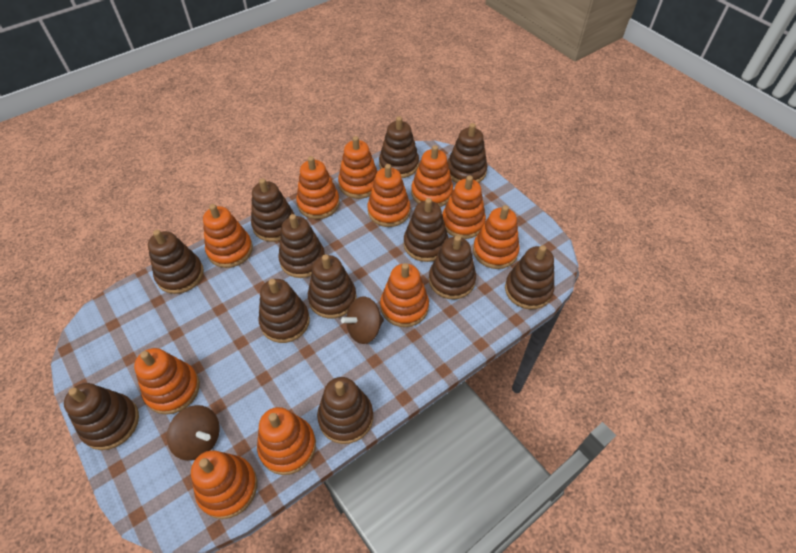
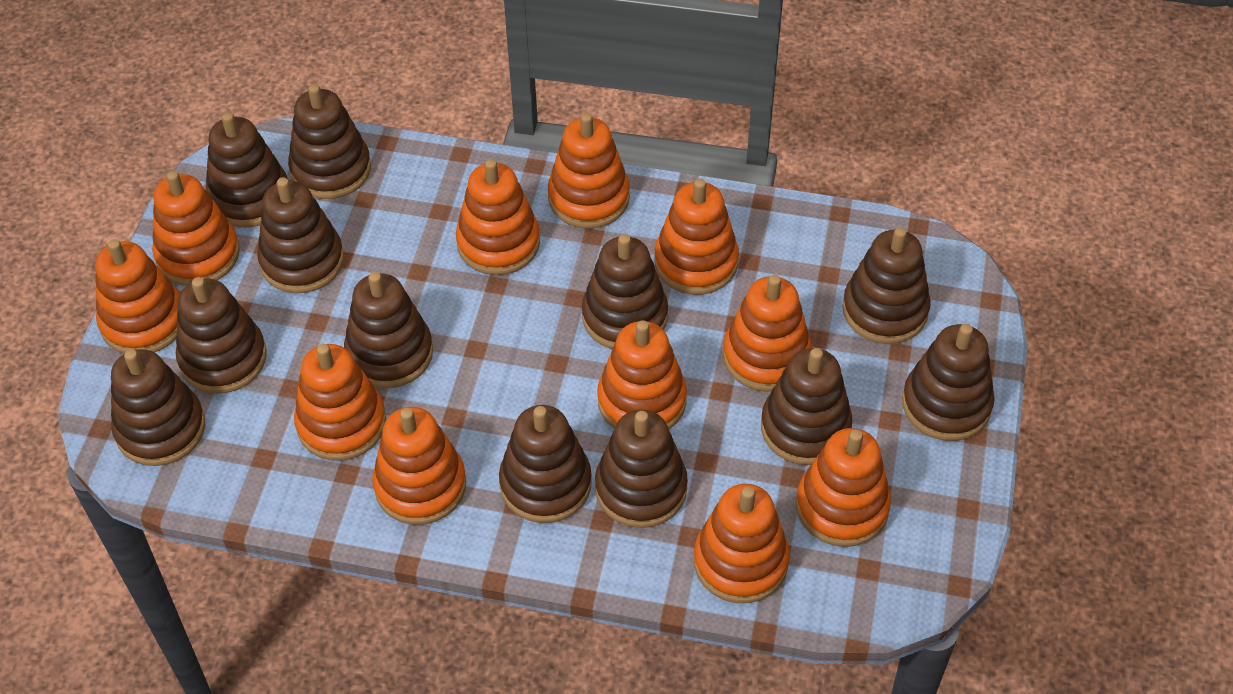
brown spinning top: [167,405,220,461] [341,296,384,344] = 2 -> none = 0

